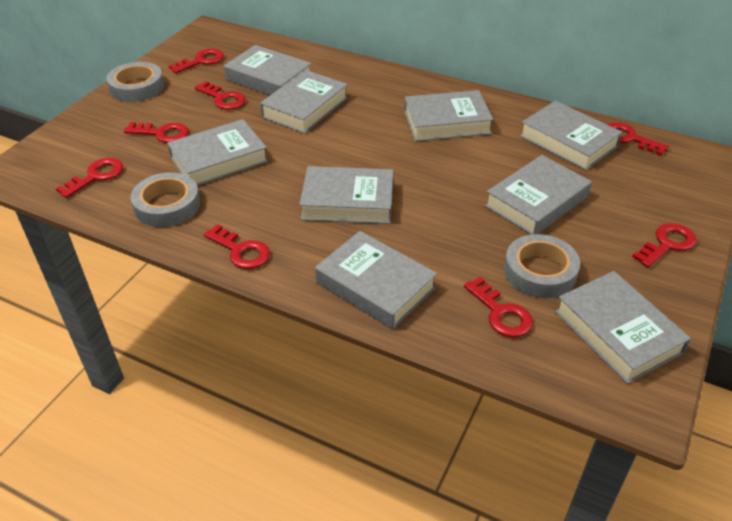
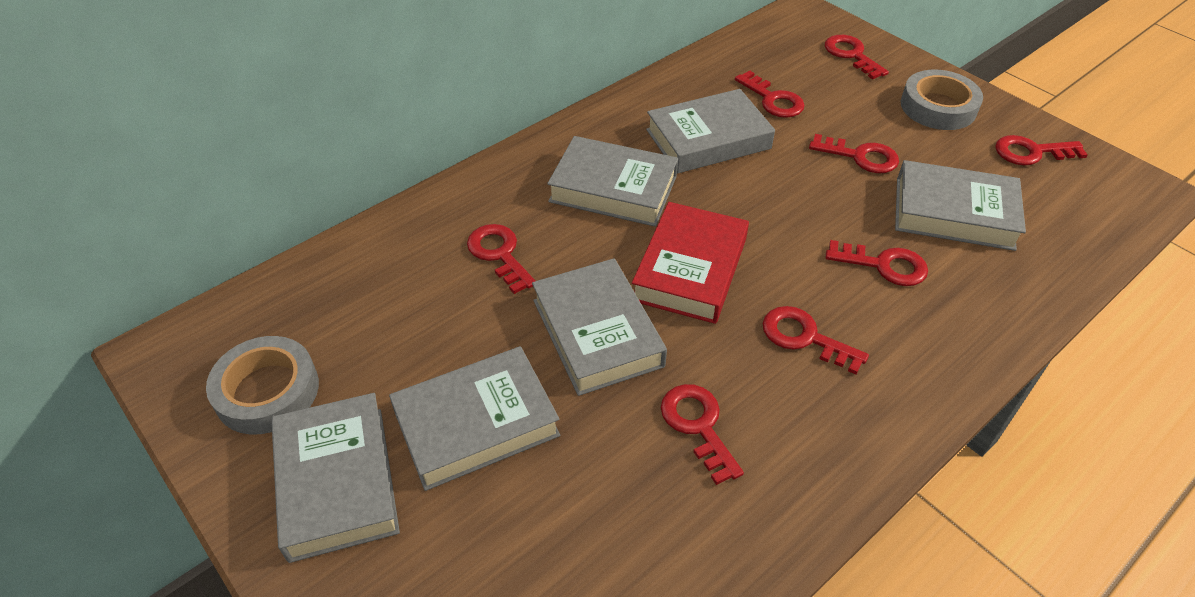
grey book: [167,119,268,186] [224,45,312,95] [260,70,348,134] [299,166,394,224] [315,231,437,329] [404,90,493,141] [485,155,592,235] [520,101,622,171] [555,271,691,384] = 9 -> [271,393,400,563] [389,346,560,491] [532,258,667,396] [547,136,678,227] [646,89,775,174] [895,160,1026,251] = 6
grey tape: [106,62,164,102] [131,172,200,227] [504,234,580,298] = 3 -> [206,336,319,434] [901,70,983,130] = 2
red book: none = 0 -> [632,202,749,324] = 1

